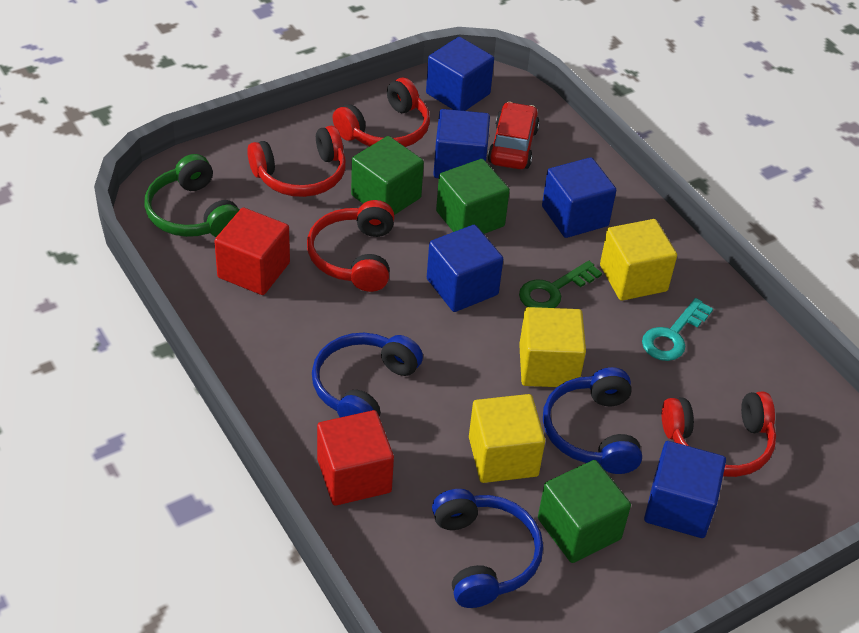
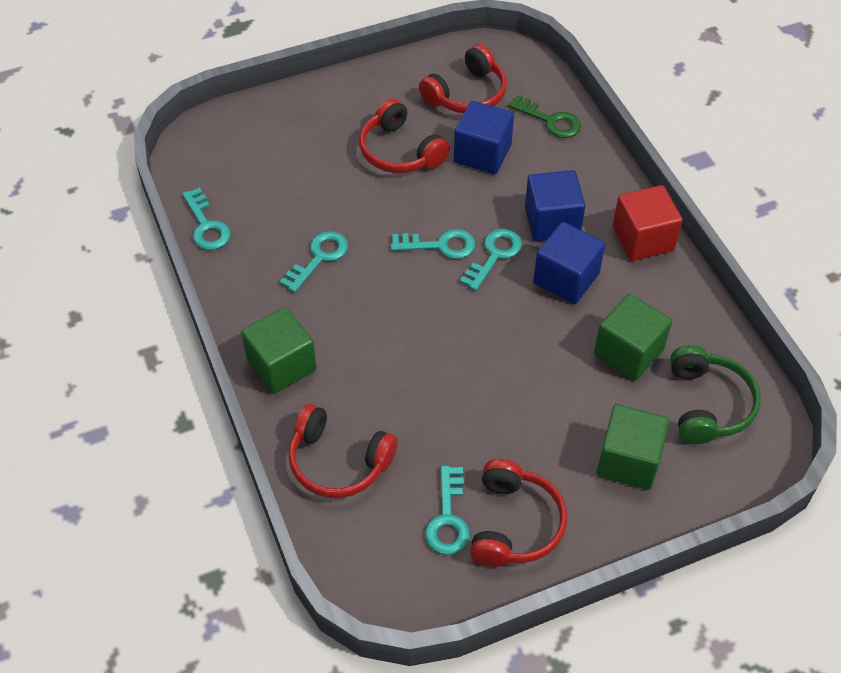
blue cube: [426,37,494,111] [427,225,503,312] [433,109,490,178] [542,157,616,238] [644,441,726,538] = 5 -> [454,101,514,174] [525,170,585,241] [533,222,605,304] = 3
blue headphones: [312,333,423,418] [432,489,543,608] [543,367,642,474] = 3 -> none = 0
red car: [487,102,540,169] = 1 -> none = 0
red cube: [214,208,290,295] [317,410,394,506] = 2 -> [613,185,683,261] = 1
turquoise key: [642,298,713,361] = 1 -> [182,188,231,250] [280,231,348,293] [391,229,475,259] [425,466,470,555] [460,229,522,291] = 5
yellow cube: [469,394,545,483] [519,307,586,387] [600,219,677,301] = 3 -> none = 0

